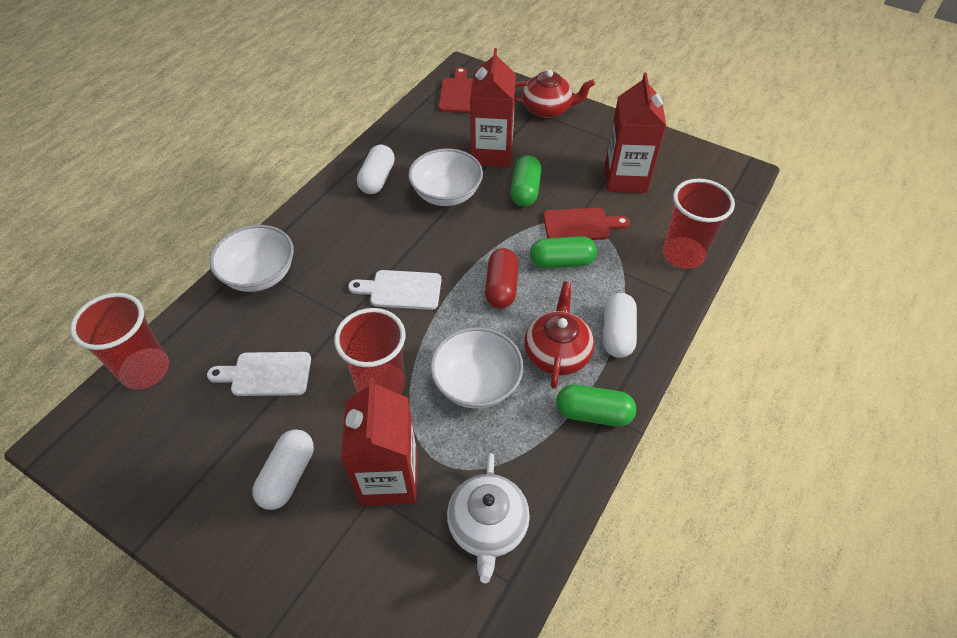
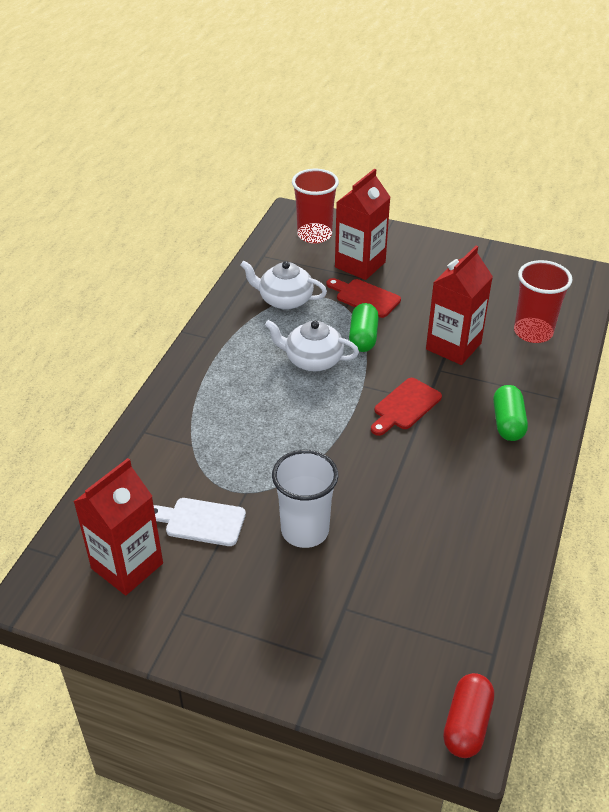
green capsule: [510,156,542,207] [530,236,597,268] [556,384,636,427] = 3 -> [349,303,379,352] [493,385,528,441] = 2
red cup: [70,293,169,389] [334,308,405,395] [663,179,735,269] = 3 -> [292,169,339,244] [514,260,573,343] = 2
red teapot: [515,70,595,118] [524,281,594,389] = 2 -> none = 0
white bowl: [210,225,294,292] [408,149,483,206] [430,327,524,409] = 3 -> none = 0
white capsule: [252,429,314,510] [357,145,395,194] [603,293,637,358] = 3 -> none = 0
white cup: none = 0 -> [272,450,338,548] = 1
white cutting board: [207,352,311,396] [348,270,442,310] = 2 -> [154,498,246,546] = 1
white teapot: [447,453,530,583] = 1 -> [240,261,327,310] [265,320,359,371] = 2

